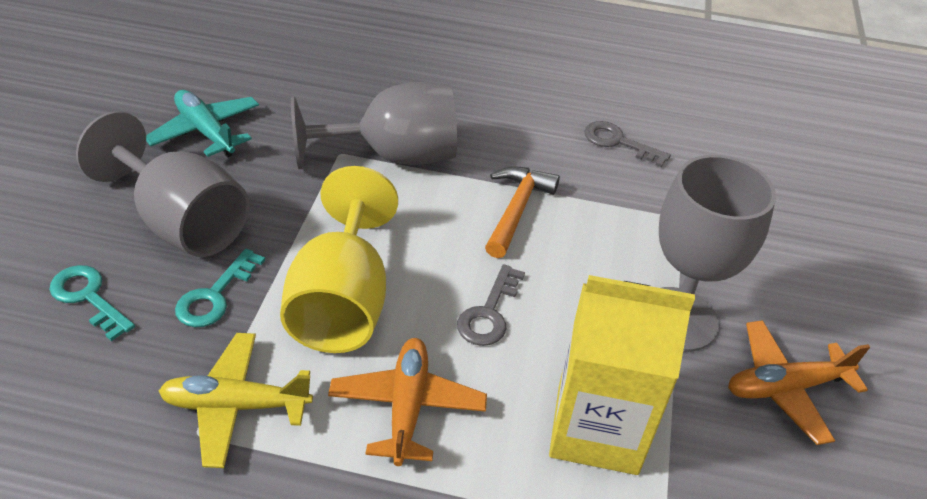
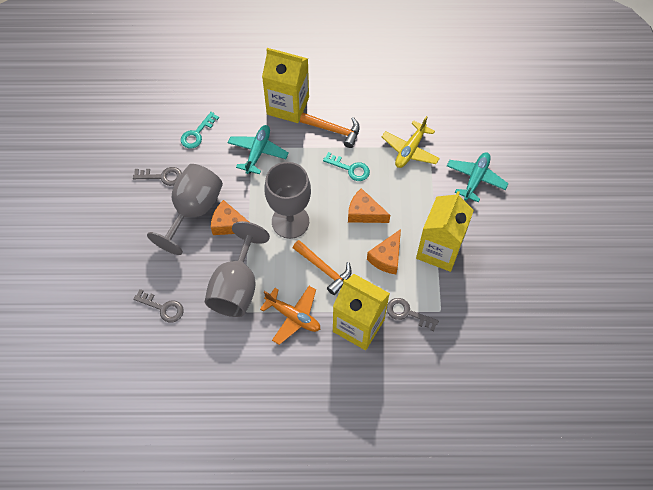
grey key: [457,264,525,346] [584,121,671,167] = 2 -> [133,167,182,186] [133,289,184,323] [387,298,439,331] = 3
orange cheese: none = 0 -> [211,200,249,235] [348,188,390,223] [367,229,401,274] = 3
orange hammer: [485,166,560,258] = 1 -> [293,240,352,295] [300,113,360,148] = 2
orange plane: [328,338,487,466] [728,320,870,445] = 2 -> [260,286,320,345] = 1
turquoise plane: [146,90,259,158] = 1 -> [228,125,289,174] [447,152,508,202] = 2
yellow carton: [549,275,695,475] = 1 -> [262,48,309,123] [333,274,390,350] [416,191,474,272] = 3
yellow goblet: [280,166,398,353] = 1 -> none = 0

